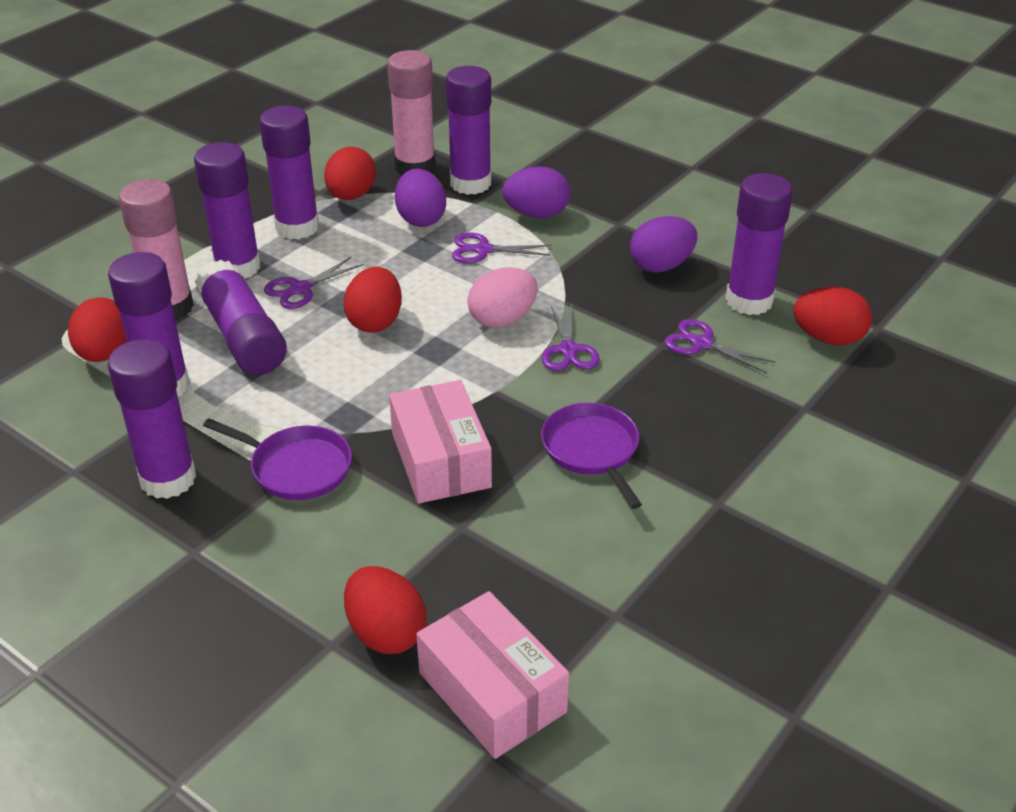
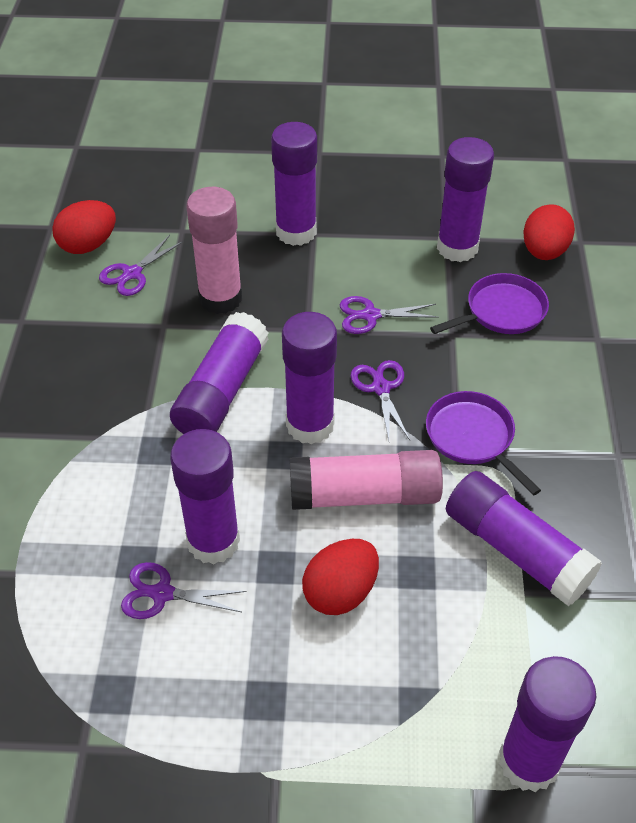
pink box: [389,380,492,504] [416,591,569,759] = 2 -> none = 0
pink egg: [467,267,538,328] = 1 -> none = 0
purple egg: [395,169,446,227] [502,166,570,218] [630,216,697,273] = 3 -> none = 0
red egg: [68,297,127,362] [324,147,376,200] [344,267,402,333] [344,566,427,654] [793,287,872,345] = 5 -> [52,200,116,254] [302,539,379,615] [523,204,575,260] = 3

